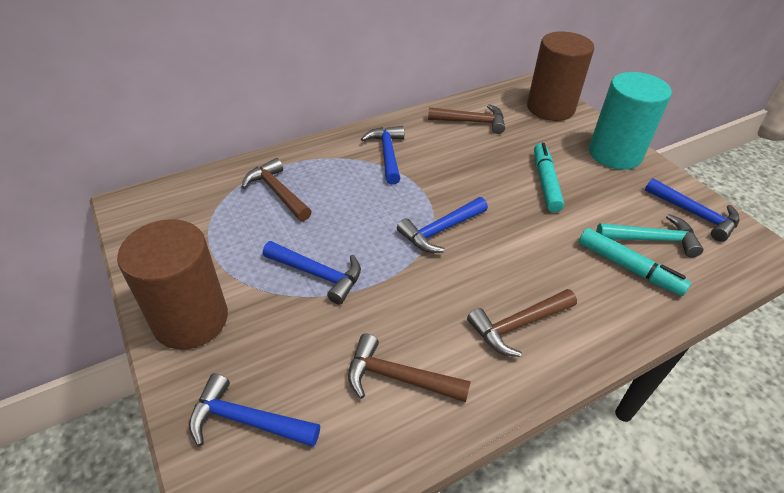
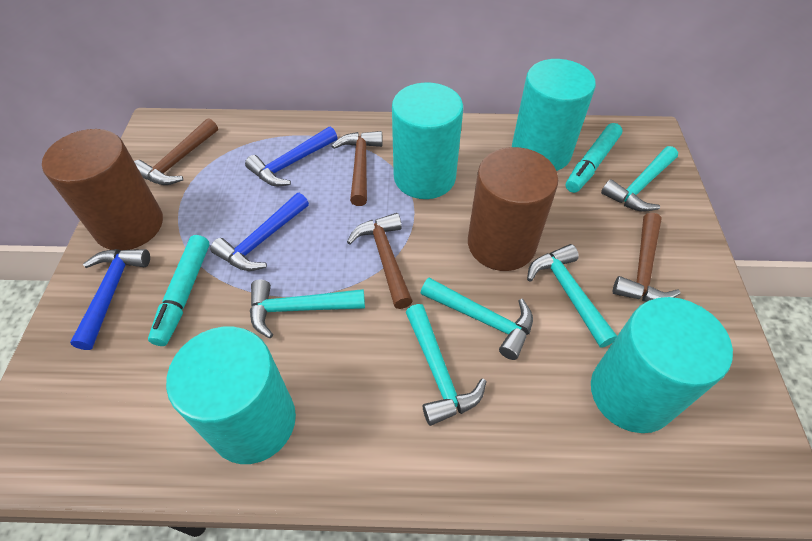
blue hammer: [189,373,320,447] [263,241,361,305] [361,126,404,185] [397,197,488,253] [645,178,739,242] = 5 -> [70,249,150,350] [210,193,309,271] [245,126,338,186] = 3
turquoise cylinder: [589,72,672,170] = 1 -> [166,327,296,464] [392,82,463,199] [512,59,596,171] [591,297,733,433] = 4
turquoise hammer: [596,214,703,257] = 1 -> [250,280,365,338] [406,304,487,426] [421,278,533,360] [527,244,617,347] [601,146,678,211] = 5

